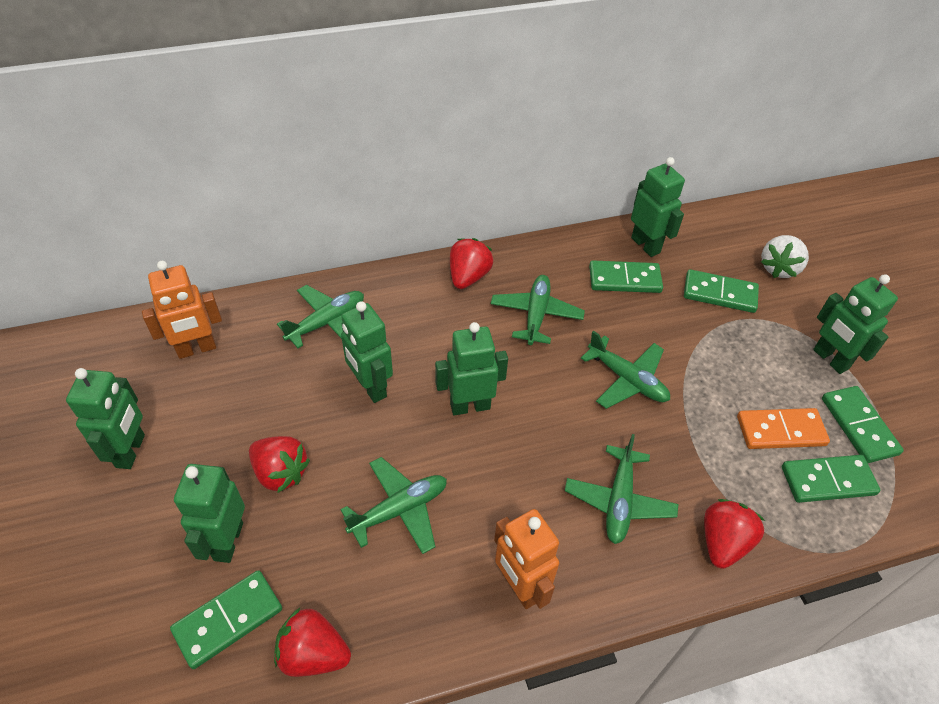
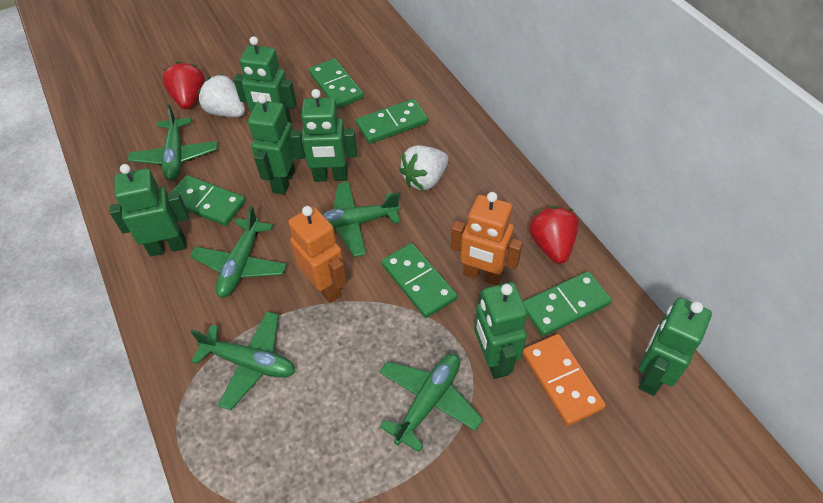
red strawberry: [249,436,310,493] [274,607,351,677] [450,238,493,289] [704,499,765,569] = 4 -> [162,61,205,109] [529,206,578,264] = 2
white strawberry: [761,235,809,278] = 1 -> [198,74,245,117] [399,145,449,190] = 2

